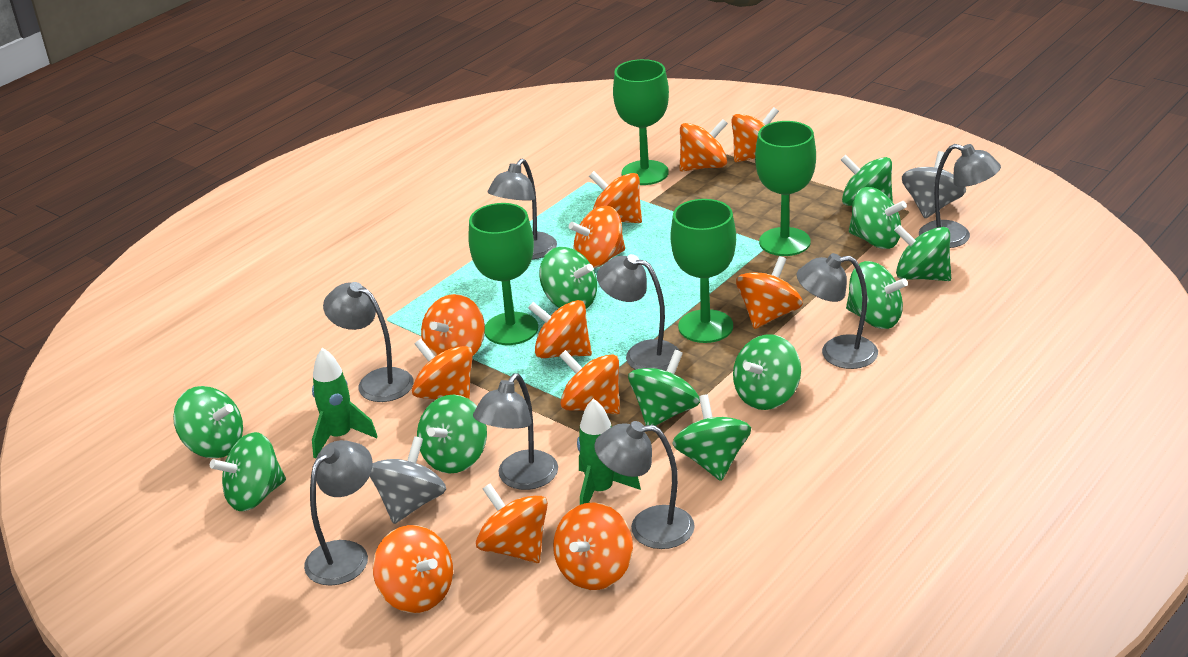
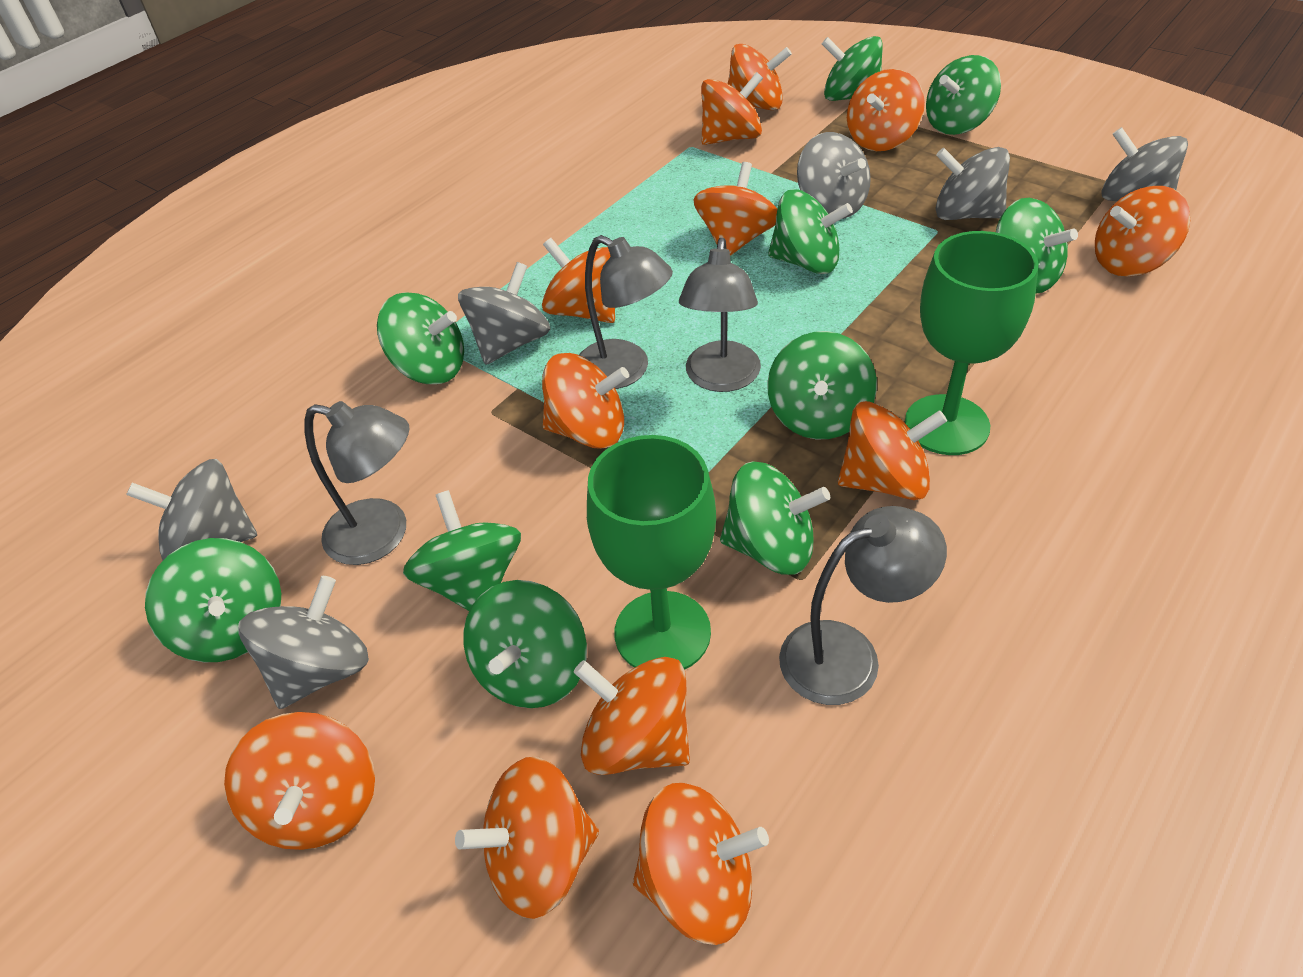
green goblet: [468,203,538,345] [613,59,669,185] [670,199,736,343] [755,121,816,256] = 4 -> [587,435,716,670] [905,231,1038,455] = 2
green rocket: [312,348,378,458] [577,398,641,505] = 2 -> none = 0
green spinning top: [173,386,243,458] [210,432,286,511] [417,395,487,474] [539,247,597,309] [628,350,700,426] [673,394,751,481] [733,334,801,410] [841,155,893,206] [846,261,908,329] [849,187,907,249] [894,225,951,281] = 11 -> [145,538,281,662] [377,292,464,384] [403,490,521,611] [463,580,587,708] [720,461,830,575] [767,331,877,439] [768,189,853,274] [822,36,883,101] [926,55,1001,135] [996,198,1078,293] = 10
grey lamp: [304,440,373,586] [323,282,413,402] [473,373,558,490] [488,159,557,259] [595,421,695,549] [597,254,680,371] [797,253,878,369] [919,144,1001,248] = 8 -> [304,401,409,565] [579,235,673,389] [679,238,761,392] [779,506,947,705] = 4
grey spinning top: [370,436,446,524] [902,151,966,218] = 2 -> [126,459,257,560] [238,576,369,709] [458,262,550,365] [797,132,871,219] [935,147,1010,220] [1101,127,1188,201] = 6

